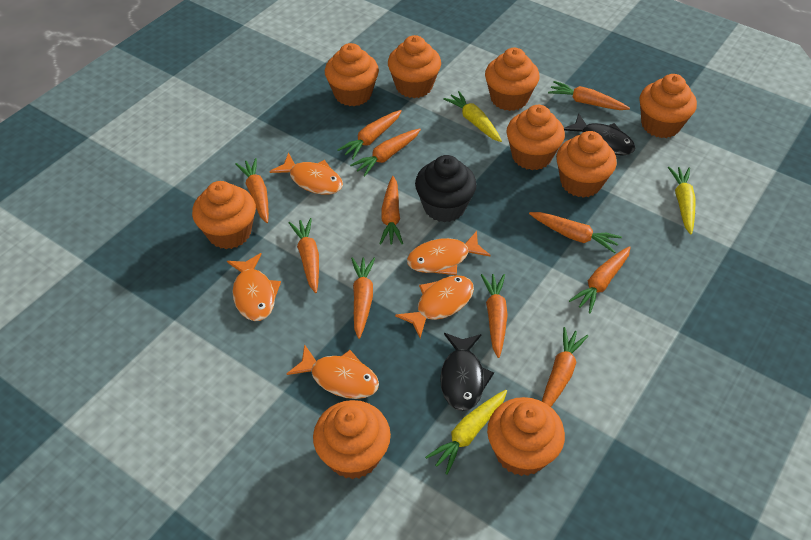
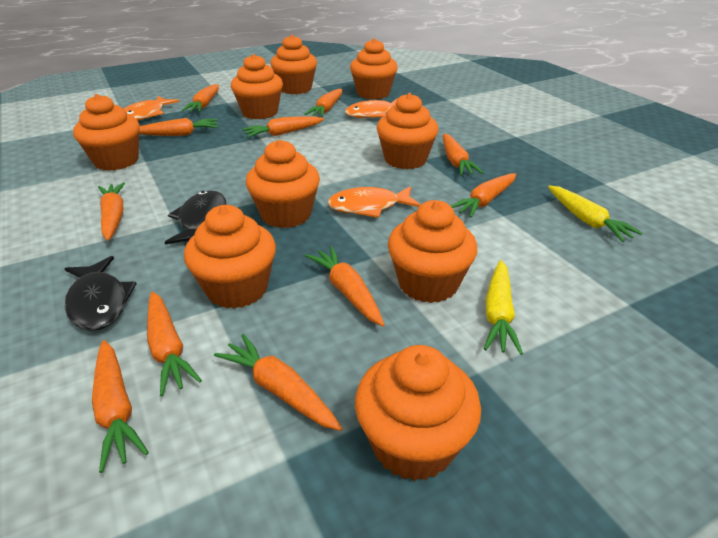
black cupcake: [415,155,477,222] = 1 -> none = 0
orange fish: [227,253,281,321] [269,153,343,195] [287,344,379,399] [395,275,474,338] [407,231,491,275] = 5 -> [124,96,179,121] [328,186,421,218] [345,98,398,118] = 3
yellow carrot: [425,390,507,475] [443,91,502,142] [668,167,696,235] = 3 -> [484,260,523,355] [548,185,643,242] = 2

